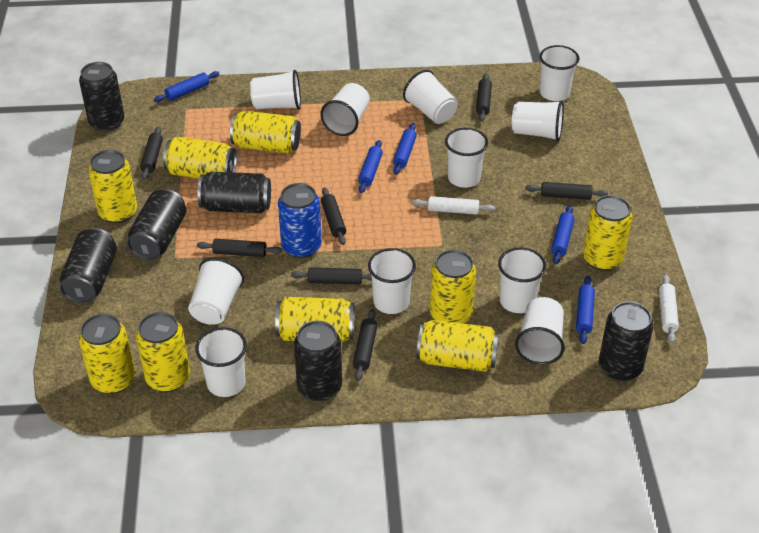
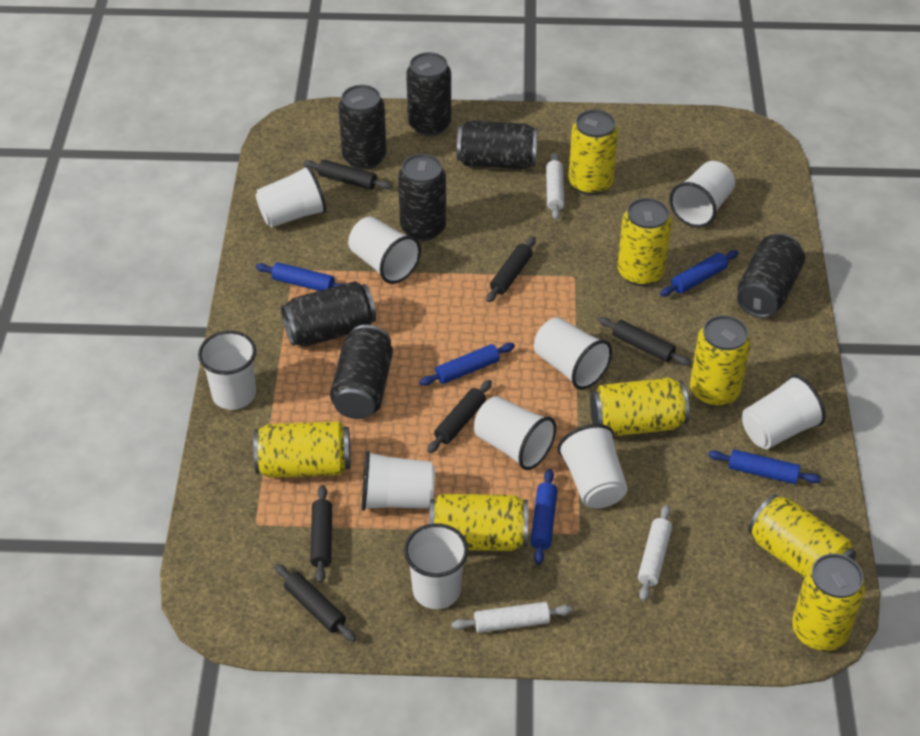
black can: [60,228,117,304] [79,62,124,132] [127,189,187,260] [198,172,271,213] [294,321,342,401] [599,301,653,381] = 6 -> [281,281,376,347] [330,325,393,419] [338,85,387,170] [398,154,446,241] [406,52,451,136] [457,121,538,169] [737,233,805,318] = 7
black rolling pin: [140,127,163,180] [197,239,282,257] [291,267,372,285] [321,187,346,245] [353,309,378,381] [476,73,492,121] [525,182,608,200] = 7 -> [275,564,356,642] [303,160,392,190] [310,485,332,583] [427,380,492,453] [486,236,536,303] [598,317,691,366] = 6
blue can: [278,183,322,258] = 1 -> none = 0
white cup: [188,258,244,325] [195,327,247,397] [250,70,301,110] [320,83,370,136] [368,248,416,314] [403,70,458,124] [445,128,488,188] [498,247,546,313] [512,100,564,141] [515,297,565,364] [539,45,580,101] = 11 -> [198,331,256,410] [255,165,326,227] [348,216,421,284] [361,451,435,511] [404,523,468,609] [474,396,556,470] [534,317,612,390] [557,424,628,508] [669,161,735,228] [742,374,826,449] = 10
white rolling pin: [412,196,495,215] [659,275,679,343] = 2 -> [451,602,572,633] [546,152,564,220] [638,505,672,601] = 3
yellow can: [79,314,135,394] [88,150,137,223] [136,312,190,392] [163,137,237,179] [230,111,301,153] [275,297,355,343] [416,320,499,372] [430,250,476,324] [583,195,633,271] = 9 -> [254,421,351,478] [429,494,528,551] [568,110,618,195] [590,378,689,436] [618,198,672,286] [690,315,751,407] [748,494,856,577] [792,554,865,651] = 8

